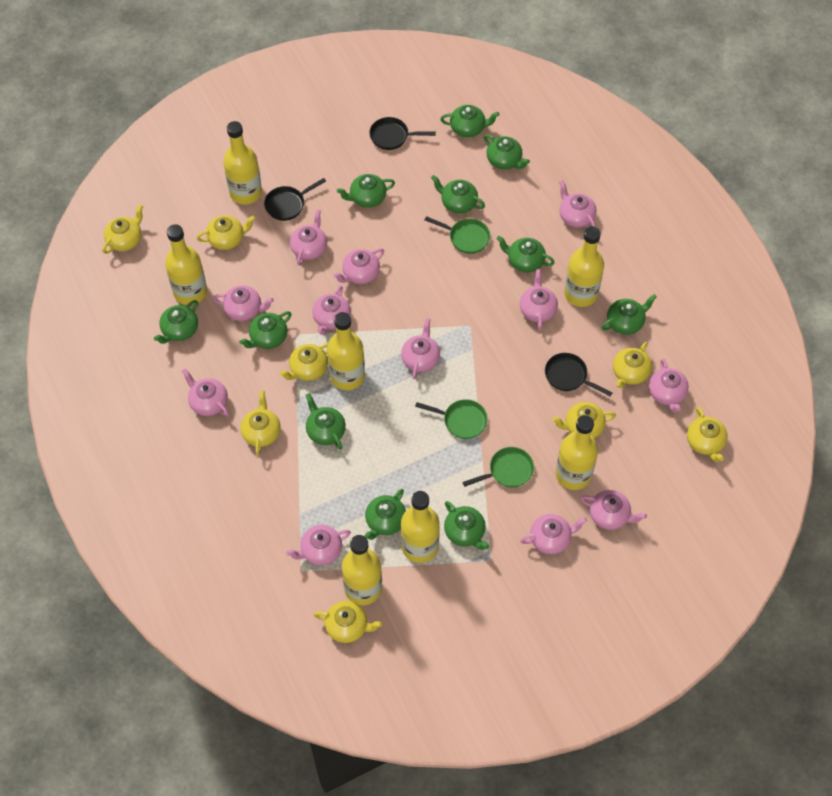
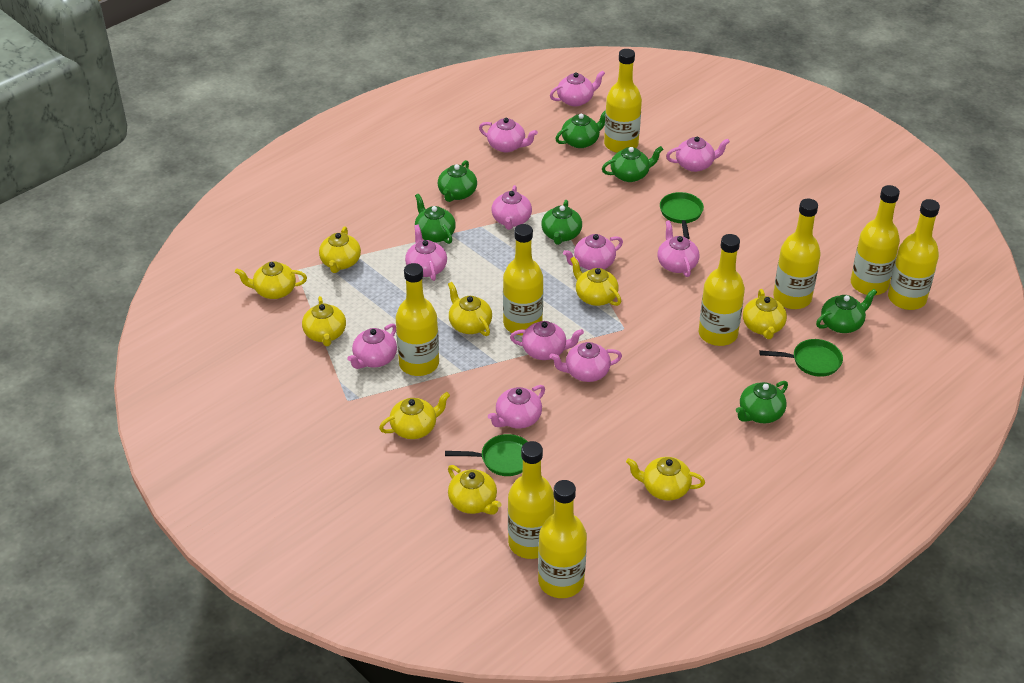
black pan: [264,178,326,221] [370,117,436,150] [545,353,613,396] = 3 -> none = 0
green teapot: [154,300,198,344] [239,311,292,349] [306,393,346,450] [337,174,395,208] [364,489,406,540] [431,175,485,213] [440,105,500,137] [444,501,489,550] [483,134,530,169] [497,236,555,272] [601,294,657,335] = 11 -> [415,194,456,244] [438,160,477,202] [541,200,582,245] [555,110,606,148] [602,146,663,182] [736,381,788,423] [816,289,877,333] = 7
pink teapot: [182,369,229,416] [213,285,274,321] [286,525,351,566] [290,209,327,265] [312,285,351,335] [333,248,384,284] [401,318,440,379] [520,269,558,330] [520,514,587,554] [559,180,597,228] [580,490,647,530] [649,358,689,412] = 12 -> [347,324,397,369] [405,224,447,281] [479,118,538,153] [488,385,545,429] [492,185,532,230] [510,321,584,360] [549,342,622,382] [550,70,605,107] [563,234,623,270] [658,220,699,277] [666,137,730,172] = 11
yellow bottle: [165,224,207,305] [223,121,262,205] [327,312,365,390] [342,535,382,605] [401,491,440,563] [556,415,598,490] [564,226,604,307] = 7 -> [396,263,439,376] [503,224,543,336] [508,441,555,559] [538,480,587,598] [604,49,642,153] [699,234,745,346] [773,199,821,309] [851,185,900,295] [888,199,940,310] = 9
yellow teapot: [102,205,143,254] [197,215,255,250] [241,391,281,455] [280,343,328,381] [314,601,383,643] [552,402,616,438] [613,342,652,388] [687,407,728,462] = 8 -> [235,261,307,299] [302,296,346,346] [319,226,361,273] [379,392,450,439] [448,282,492,336] [448,465,502,515] [570,257,621,306] [626,457,705,501] [743,289,787,339] = 9

